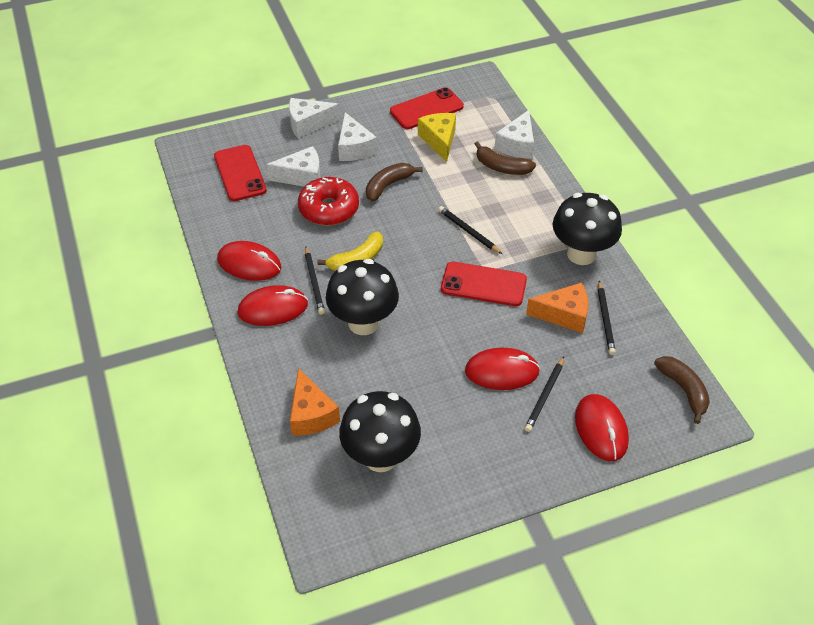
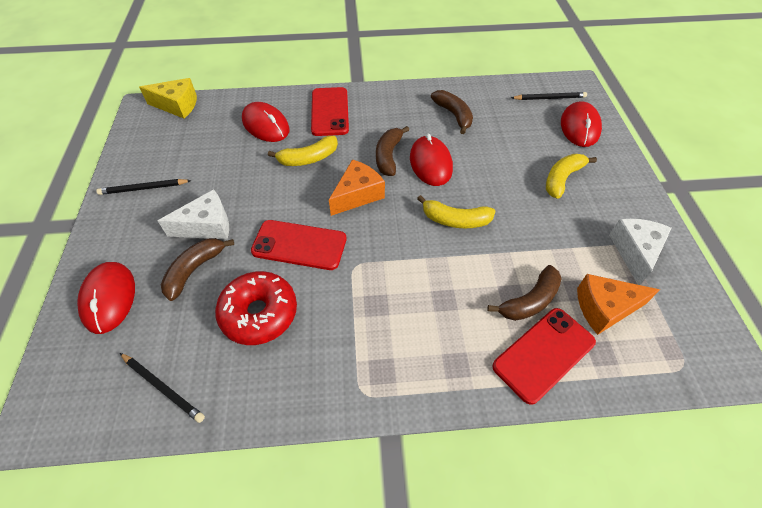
black mushroom: [326,259,399,335] [339,391,421,472] [553,193,622,265] = 3 -> none = 0
black pencil: [305,247,325,314] [438,206,502,254] [525,357,564,432] [598,281,616,355] = 4 -> [96,179,192,195] [120,353,205,423] [511,92,587,100] = 3
brown banana: [366,163,423,201] [475,142,536,175] [654,356,710,424] = 3 -> [161,238,234,301] [376,126,409,176] [431,90,473,134] [488,265,562,321] = 4
white cheese: [266,146,321,187] [289,98,340,138] [338,112,377,161] [494,110,534,159] = 4 -> [158,189,229,239] [609,218,671,285] = 2
yellow banana: [317,231,383,271] = 1 -> [268,136,338,166] [417,195,495,228] [546,154,597,199] = 3

